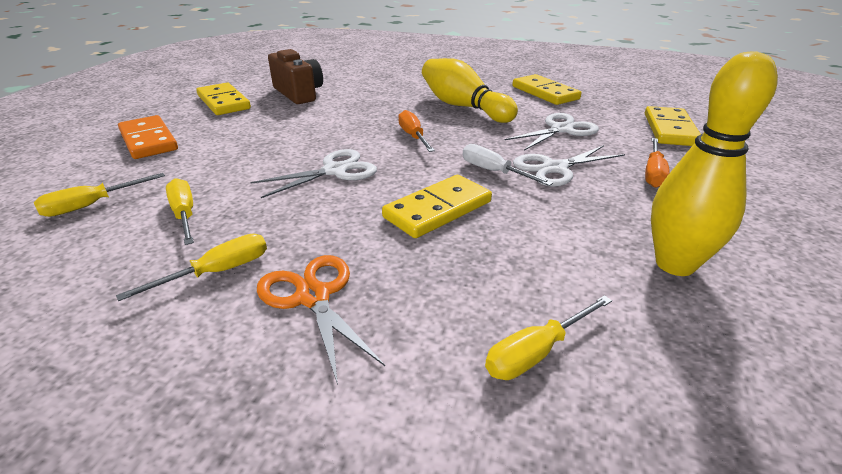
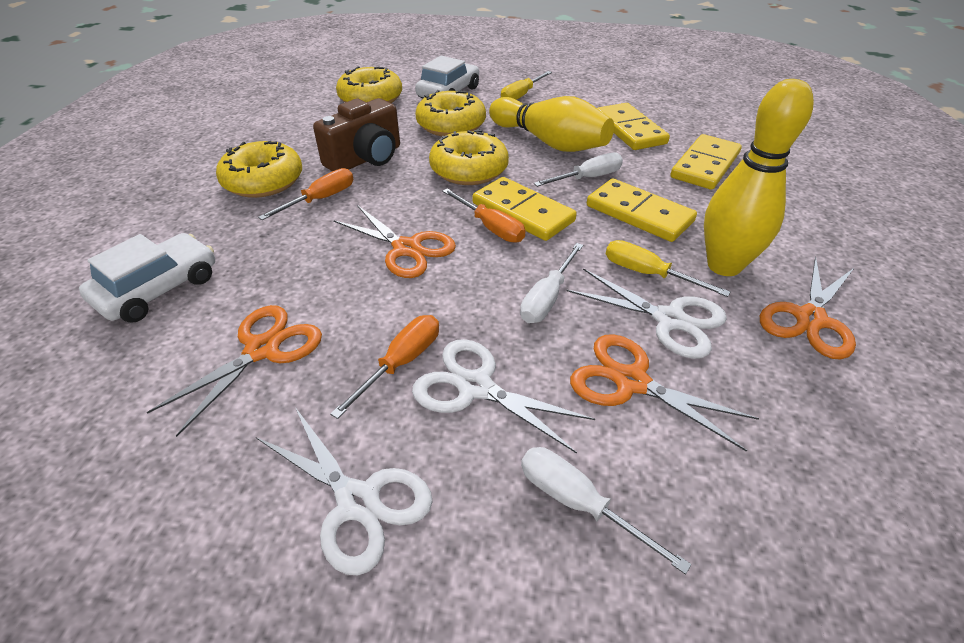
orange domino: [118,115,178,159] = 1 -> none = 0
orange scissors: [257,255,385,385] = 1 -> [147,305,322,437] [333,205,456,278] [570,334,759,452] [760,257,856,360] = 4
orange screwdriver: [398,110,435,152] [645,138,670,188] = 2 -> [258,168,353,220] [330,315,439,419] [442,189,526,243] = 3
white car: none = 0 -> [79,233,215,323] [415,56,479,98] = 2
white screwdriver: [463,144,553,186] = 1 -> [520,243,583,323] [521,447,691,575] [534,153,623,187] = 3
yellow donut: none = 0 -> [216,141,302,198] [336,66,402,103] [415,90,486,136] [429,129,509,185] = 4
yellow screwdriver: [34,173,165,217] [116,234,267,301] [166,178,194,245] [485,295,612,380] = 4 -> [501,71,552,100] [606,240,730,297] = 2

